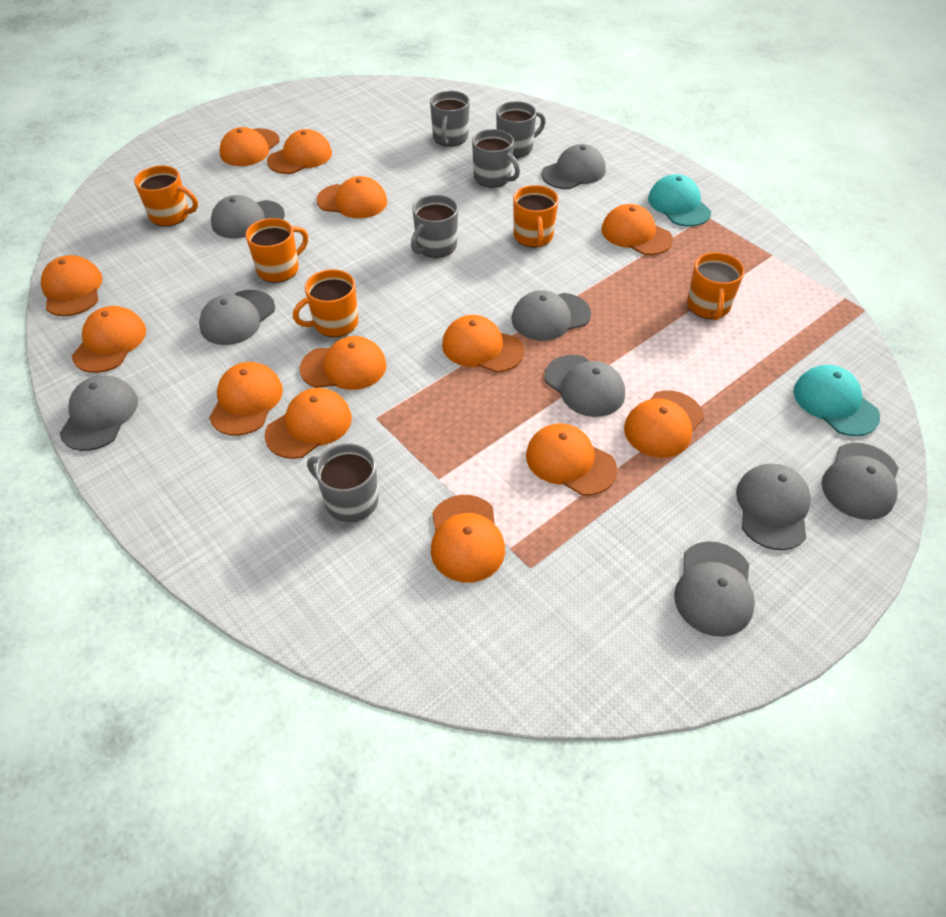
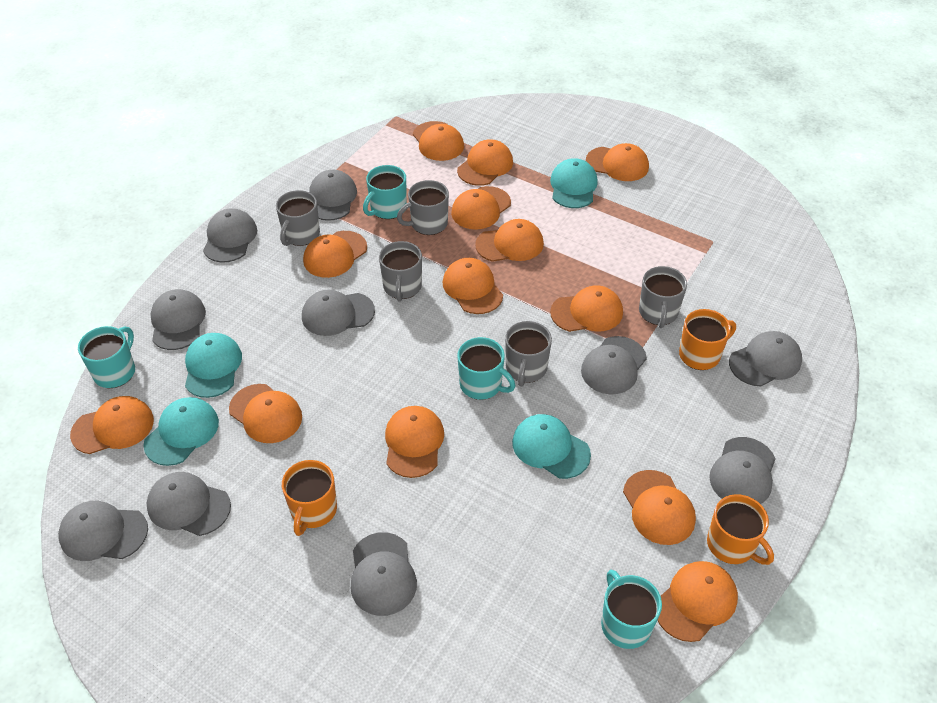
grey cap: [59,375,138,451] [199,290,275,345] [211,195,285,238] [512,290,591,341] [542,144,606,189] [544,355,625,417] [674,541,755,637] [736,464,811,550] [822,443,899,520] = 9 -> [58,501,148,561] [147,472,231,536] [151,289,206,350] [203,208,257,262] [302,290,375,336] [309,170,357,221] [351,532,417,616] [581,336,647,394] [709,437,775,504] [729,331,802,387] = 10
orange mug: [134,165,198,226] [245,218,308,283] [293,269,358,337] [513,185,559,247] [687,252,744,321] = 5 -> [282,460,337,536] [679,309,736,370] [707,494,774,565] = 3
turquoise cap: [648,174,711,226] [793,365,880,436] = 2 -> [143,397,219,466] [185,333,242,398] [512,414,591,479] [550,158,598,208] = 4
turquoise mug: none = 0 -> [78,326,135,388] [363,165,407,219] [458,337,515,400] [601,570,662,649] = 4

